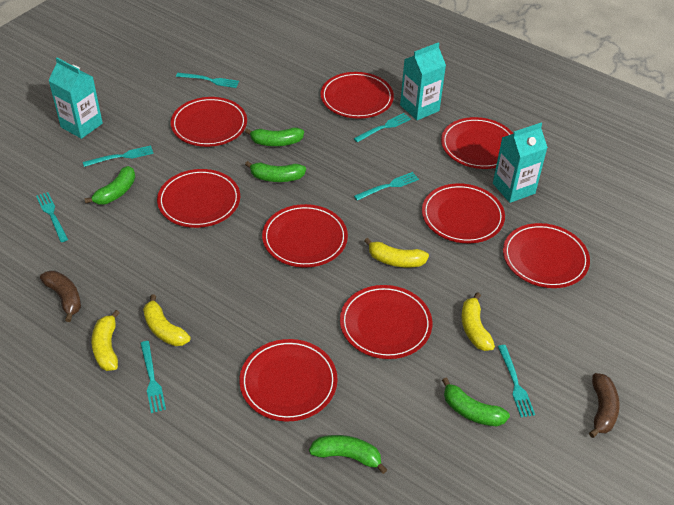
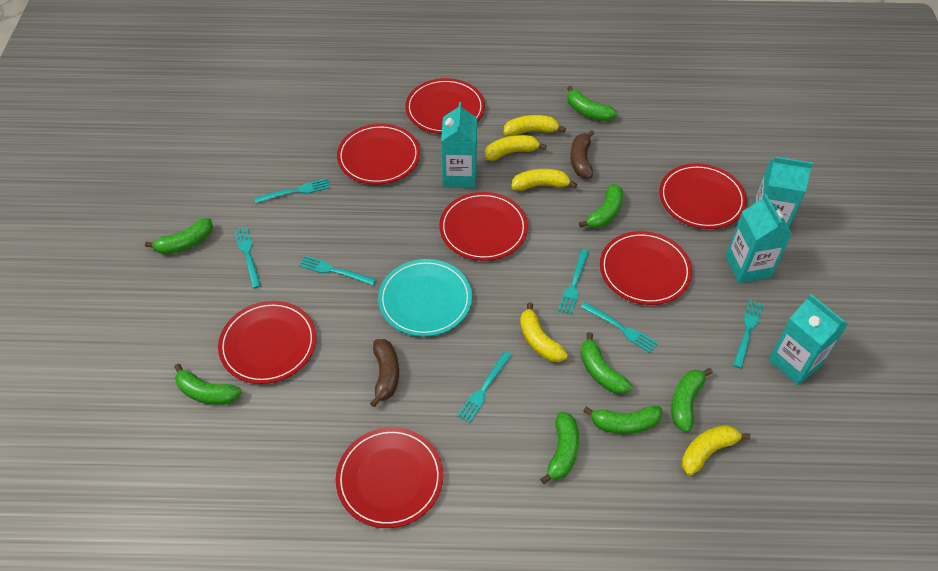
green banana: [84,166,135,204] [245,127,304,146] [245,161,306,182] [309,435,387,474] [442,377,510,426] = 5 -> [145,218,213,254] [175,364,241,405] [540,412,579,484] [567,86,617,121] [579,184,623,228] [580,332,632,394] [583,406,662,434] [671,368,713,432] = 8
red plate: [157,169,240,228] [171,97,247,147] [239,339,338,421] [262,204,348,268] [321,72,394,119] [340,285,432,359] [422,183,505,243] [441,117,513,169] [503,223,590,288] = 9 -> [218,301,316,384] [336,427,443,528] [337,124,420,185] [405,78,485,134] [439,192,528,261] [600,231,692,305] [659,163,747,229] = 7
turquoise carton: [48,58,103,139] [400,42,446,120] [493,123,548,203] = 3 -> [441,102,477,188] [725,194,792,283] [752,156,813,227] [768,294,848,385] = 4
turquoise plate: none = 0 -> [378,259,472,337] = 1
yellow banana: [91,310,120,371] [143,294,190,346] [364,238,429,268] [461,292,495,351] = 4 -> [485,135,547,161] [504,115,566,136] [511,168,577,191] [520,302,568,362] [682,425,751,475] = 5

